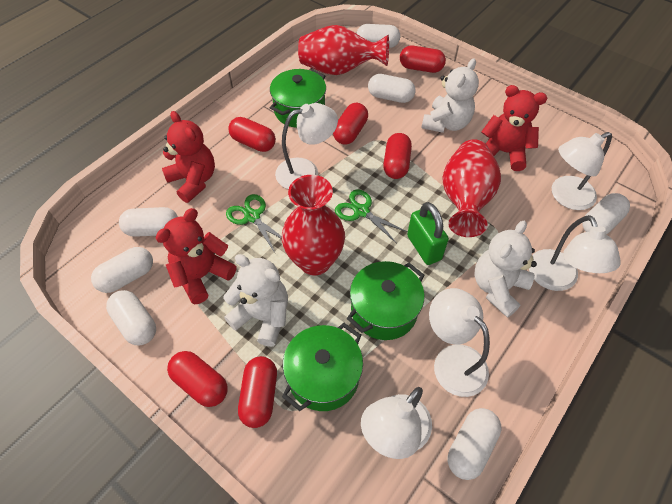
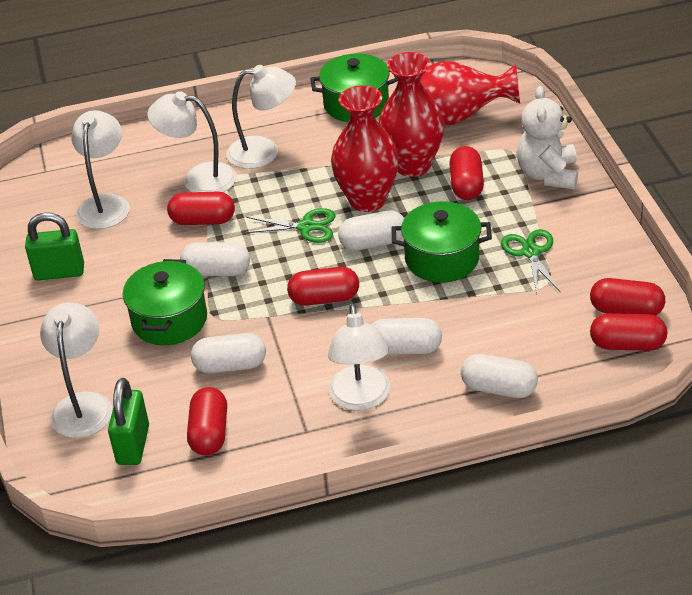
green padlock: [407,202,449,265] = 1 -> [25,212,84,281] [108,378,149,465] = 2
red teddy bear: [156,208,236,305] [162,111,215,203] [481,85,547,171] = 3 -> none = 0
white capsule: [91,247,153,293] [106,290,156,345] [119,207,178,237] [356,24,400,48] [368,74,416,103] [448,408,502,480] [582,193,630,235] = 7 -> [180,242,250,276] [191,333,266,373] [338,210,404,251] [372,318,442,355] [461,354,538,398] = 5
white teddy bear: [223,254,288,347] [421,58,479,133] [474,221,537,318] = 3 -> [517,86,578,189] = 1

